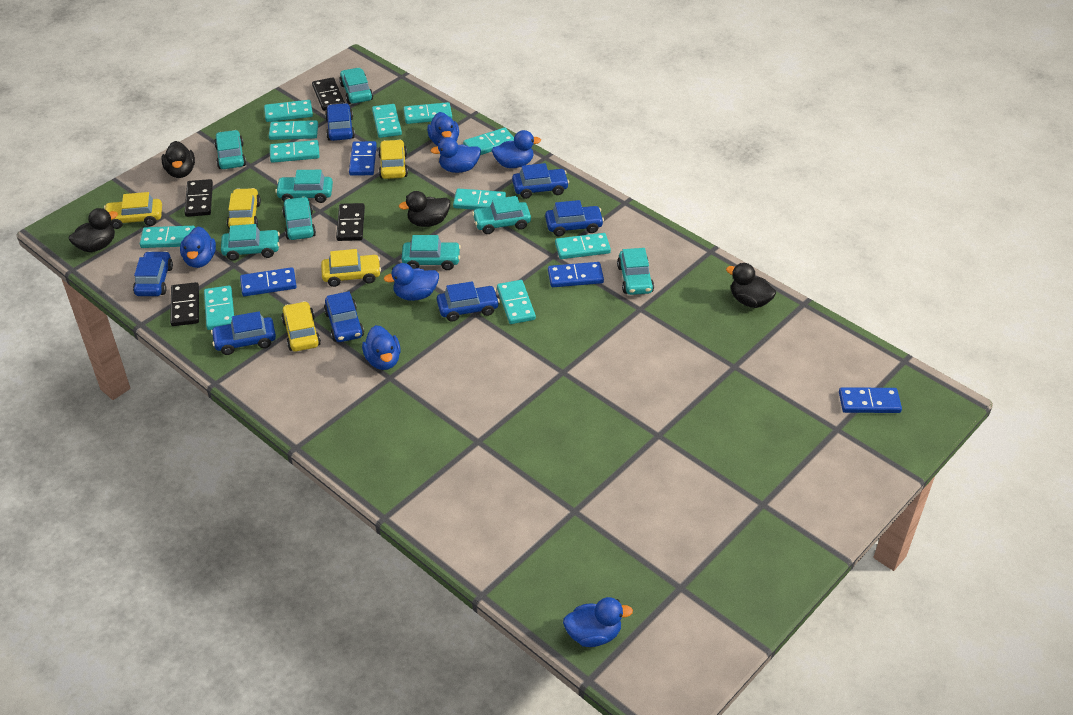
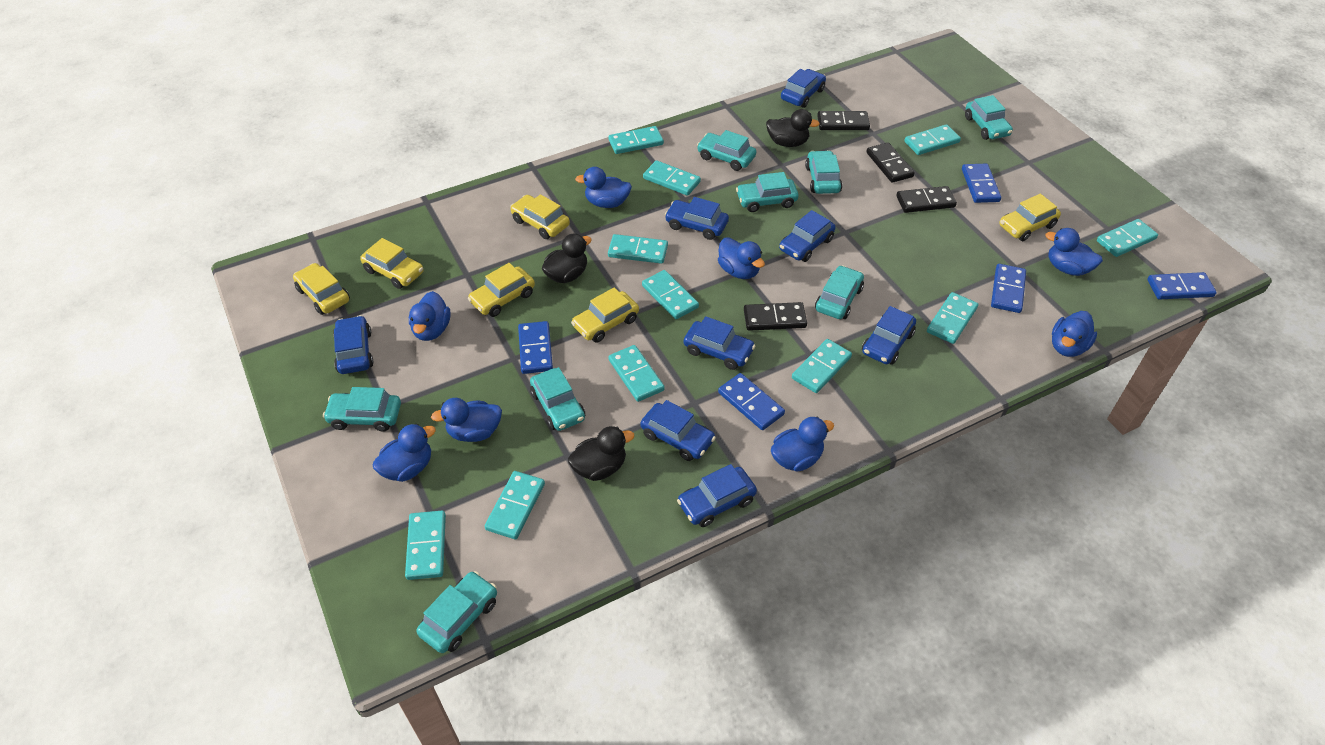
black duck: [69,208,118,252] [162,141,195,178] [399,191,450,227] [726,263,776,308] = 4 -> [542,233,592,283] [568,426,634,481] [766,109,820,147] = 3
blue car: [133,251,173,296] [211,311,276,355] [324,291,364,342] [325,103,355,141] [437,281,500,322] [512,163,569,199] [545,200,604,237] = 7 -> [333,315,374,374] [640,400,716,461] [665,197,729,240] [677,464,757,527] [684,316,756,370] [779,210,836,262] [781,69,826,108] [862,306,916,365] = 8
blue domino: [240,267,297,296] [349,141,377,176] [548,262,604,287] [839,387,902,413] = 4 -> [518,321,553,374] [718,373,785,430] [962,164,1001,203] [991,264,1026,313] [1147,272,1217,300] = 5
blue duck: [180,226,216,268] [362,325,401,370] [384,263,439,301] [427,112,459,146] [431,137,481,173] [492,130,541,168] [563,597,633,647] = 7 -> [373,424,436,482] [409,291,451,341] [431,398,502,442] [575,167,632,208] [718,237,765,279] [771,417,834,472] [1045,228,1103,276] [1052,311,1097,357] = 8
yellow car: [104,192,162,229] [227,188,261,229] [281,301,321,352] [321,249,381,287] [378,140,408,179] = 5 -> [293,263,350,315] [360,238,424,289] [468,263,535,317] [510,194,570,239] [571,287,639,342] [999,194,1061,241] = 6

